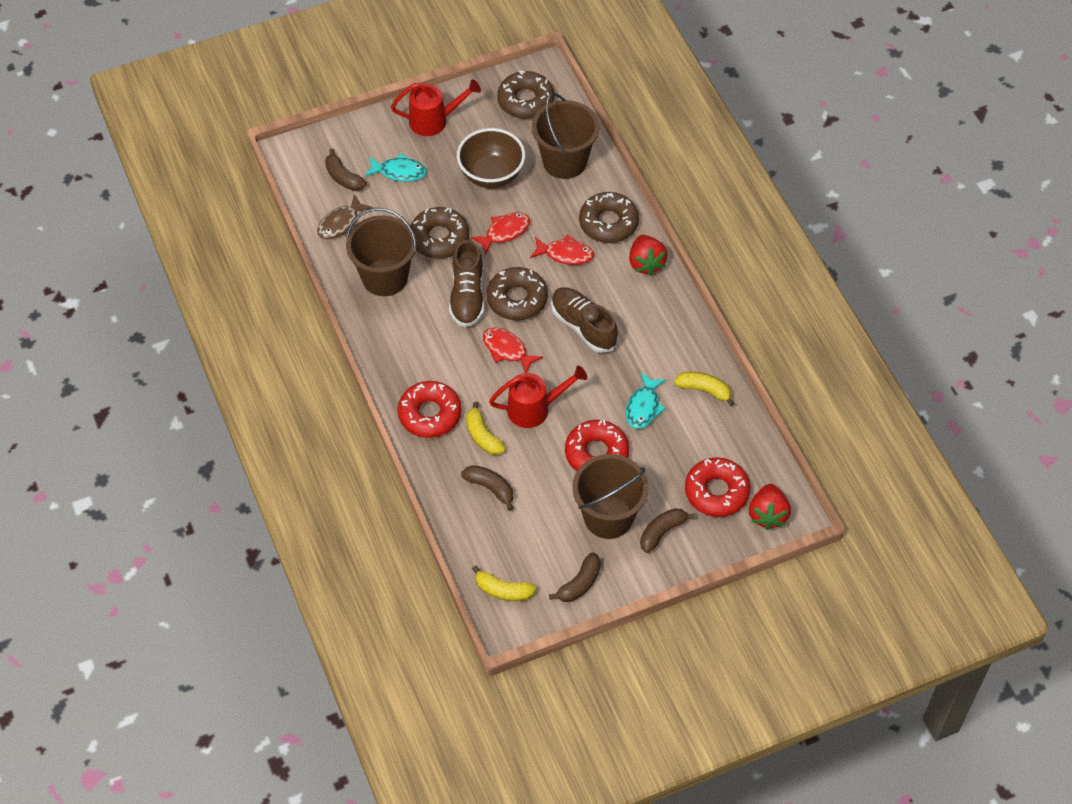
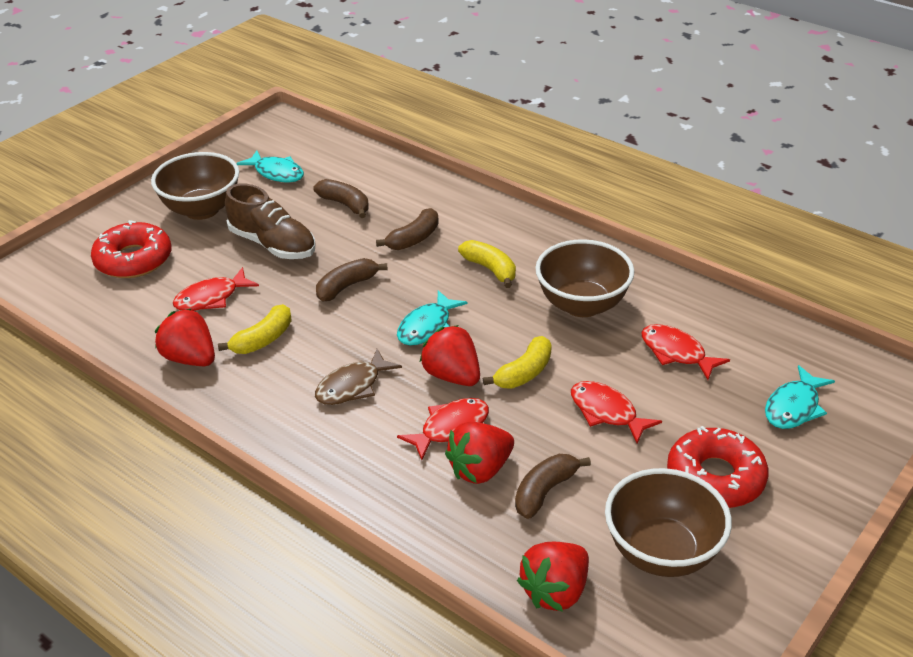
brown bowl: [457,128,525,188] = 1 -> [151,152,239,220] [535,239,634,317] [605,468,732,577] = 3
brown bucket: [346,208,417,296] [532,93,599,179] [572,454,649,539] = 3 -> none = 0
brown donut: [411,207,469,259] [487,267,548,321] [497,71,555,119] [579,192,639,243] = 4 -> none = 0
brown shoe: [449,240,484,327] [551,287,618,353] = 2 -> [225,183,315,259] = 1
red donut: [398,381,462,438] [565,420,629,471] [685,457,750,517] = 3 -> [91,220,171,278] [667,426,768,508] = 2
red fish: [471,212,530,255] [483,327,543,373] [530,235,594,265] = 3 -> [173,267,259,311] [397,398,489,460] [571,381,662,444] [641,324,730,380] = 4
red strawberry: [629,235,667,276] [749,484,791,530] = 2 -> [155,308,215,366] [420,325,480,386] [445,421,514,484] [517,542,589,612] = 4
red watering can: [391,79,481,136] [489,365,587,428] = 2 -> none = 0
turquoise fish: [365,153,427,182] [626,372,666,429] = 2 -> [236,151,304,183] [397,290,468,346] [765,365,835,429] = 3

